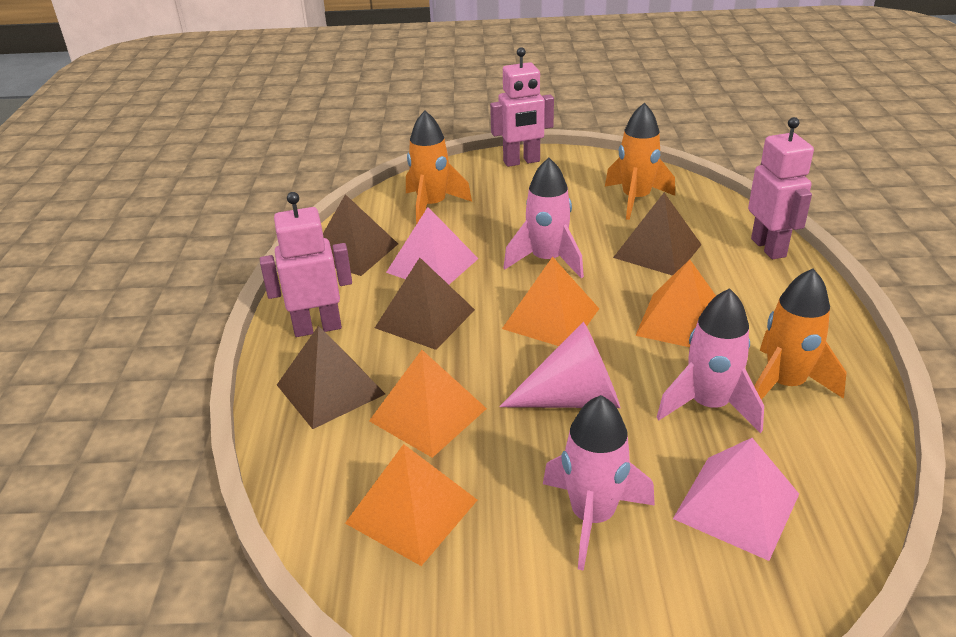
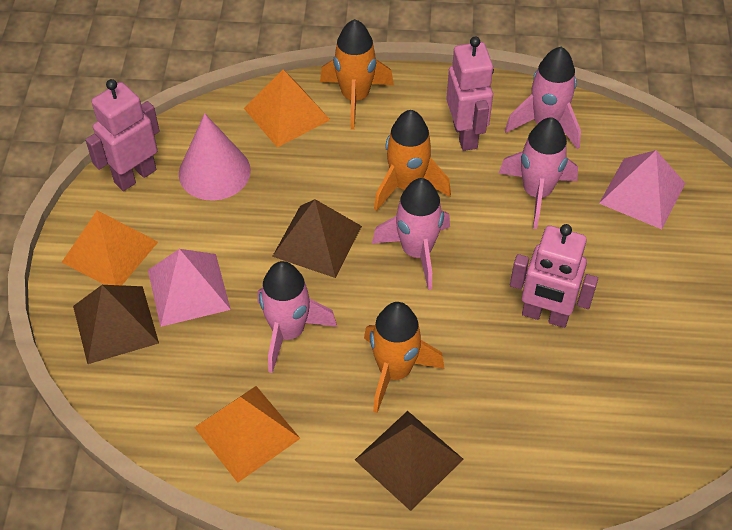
brown pyramid: [277,325,385,429] [323,194,398,276] [375,258,475,350] [613,193,702,276] = 4 -> [73,285,159,364] [272,199,362,278] [355,411,463,511] = 3
orange pyramid: [345,444,477,566] [369,350,487,458] [502,257,599,346] [635,259,716,347] = 4 -> [61,210,158,285] [194,386,301,483] [244,70,330,148] = 3
pink rocket: [503,158,584,278] [543,395,655,571] [656,288,764,433] = 3 -> [257,261,337,373] [372,178,450,290] [499,117,578,229] [505,47,581,150] = 4

